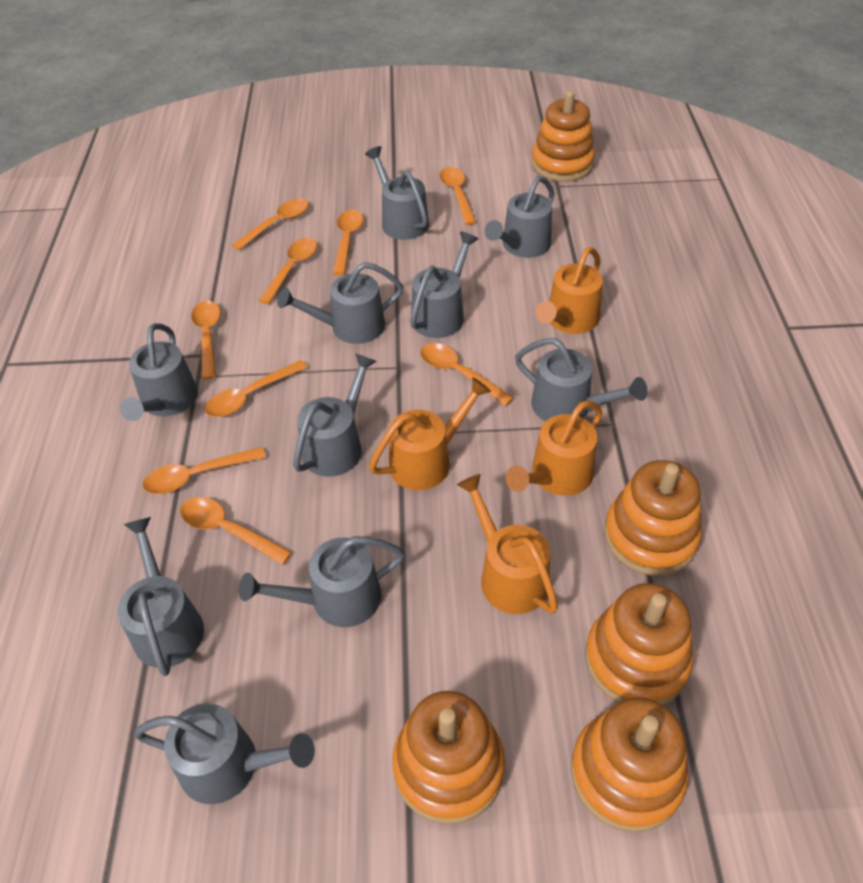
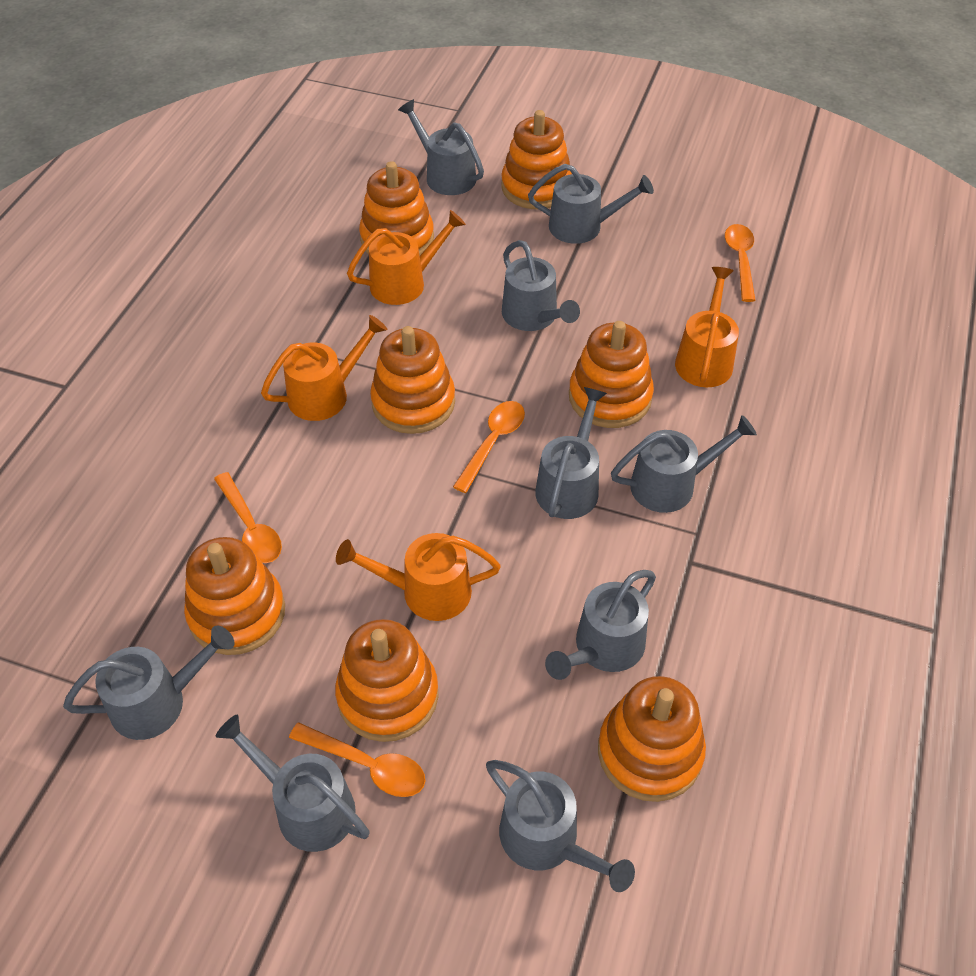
grey watering can: [118,517,204,676] [120,323,198,421] [134,703,315,804] [239,536,405,627] [277,262,403,344] [293,353,376,477] [365,146,429,240] [410,231,478,338] [485,176,554,258] [515,338,647,421] = 10 -> [63,626,234,740] [216,714,370,852] [398,99,484,195] [486,760,635,892] [502,240,580,331] [528,164,654,244] [535,387,607,519] [545,570,656,680] [611,415,757,513] = 9
orange spoon: [142,447,266,494] [180,497,292,565] [191,301,221,379] [205,360,308,417] [232,198,309,250] [258,238,317,304] [333,210,363,275] [420,343,514,406] [439,167,476,225] = 9 -> [214,472,282,563] [289,722,426,797] [453,401,525,493] [725,224,756,302] = 4
orange stacking toy: [392,691,505,825] [531,91,595,182] [571,697,689,832] [585,583,693,705] [604,460,702,576] = 5 -> [184,537,285,655] [335,619,439,742] [359,161,434,255] [370,326,455,434] [501,110,572,209] [569,321,654,428] [598,676,706,802] = 7

